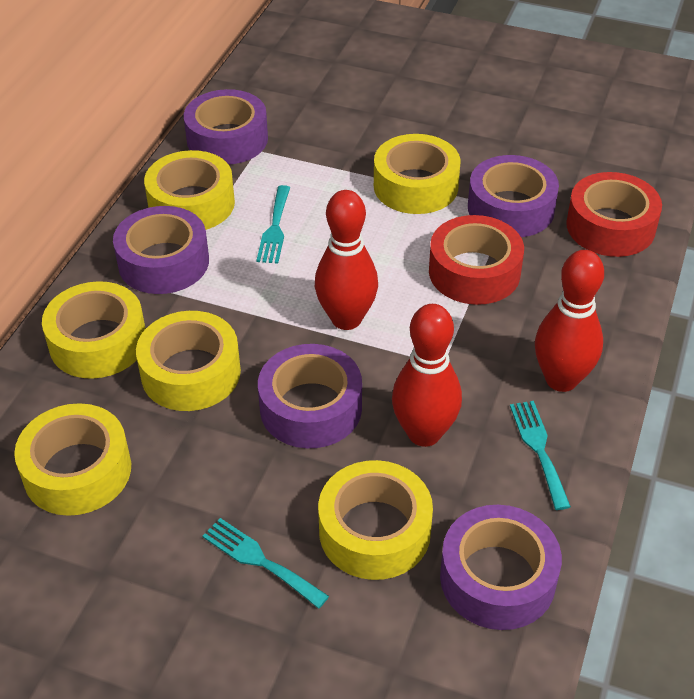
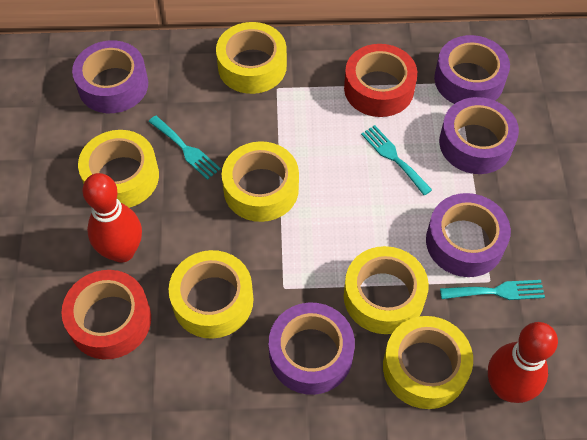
red bowling pin: [315,190,378,330] [392,304,462,447] [535,250,604,392] = 3 -> [82,173,142,263] [488,322,558,403] = 2

